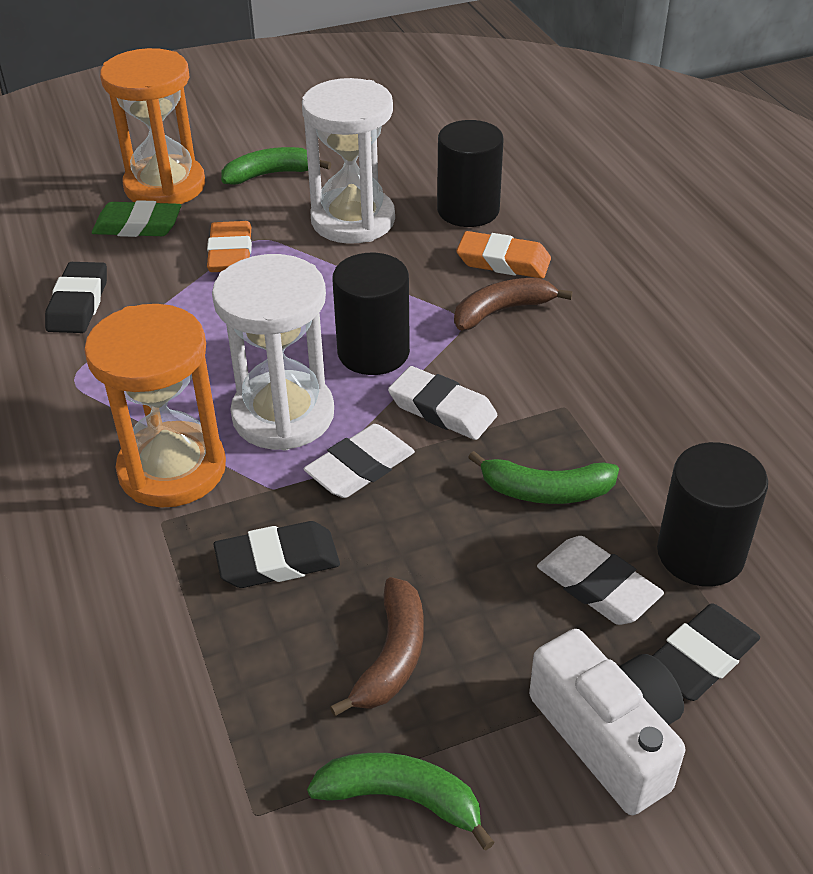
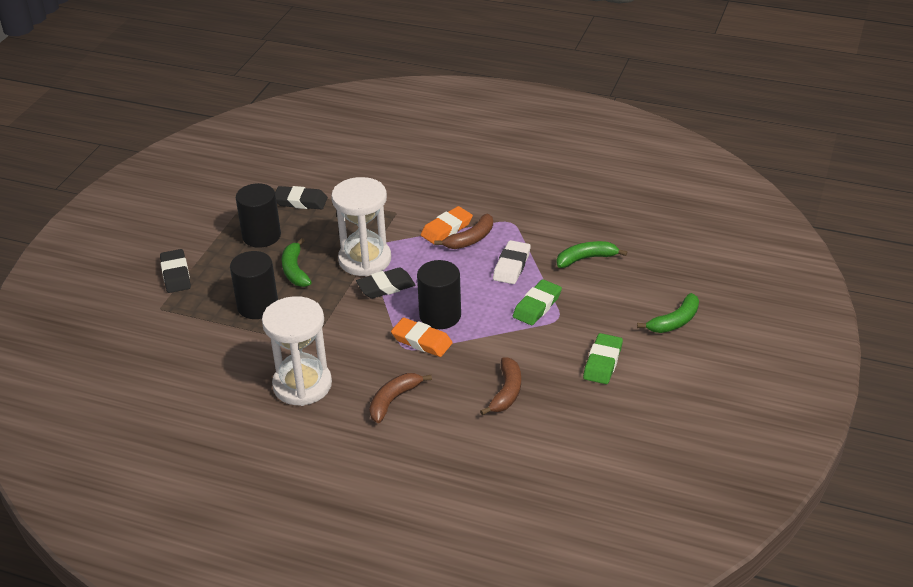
brown banana: [330,577,424,717] [454,278,572,330] = 2 -> [369,373,432,423] [434,214,493,249] [480,357,521,416] = 3
green eraser: [92,200,181,237] = 1 -> [513,279,562,325] [583,333,623,384] = 2
orange hourglass: [84,304,226,508] [100,48,205,204] = 2 -> none = 0
white camera: [529,629,685,815] = 1 -> none = 0
white eraser: [304,424,415,498] [388,366,497,440] [537,536,664,625] = 3 -> [493,240,531,284] = 1

